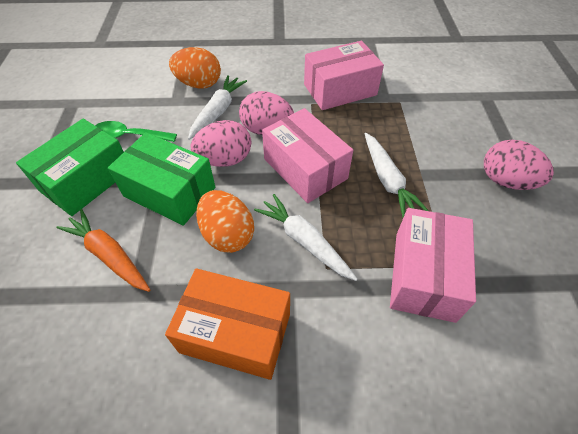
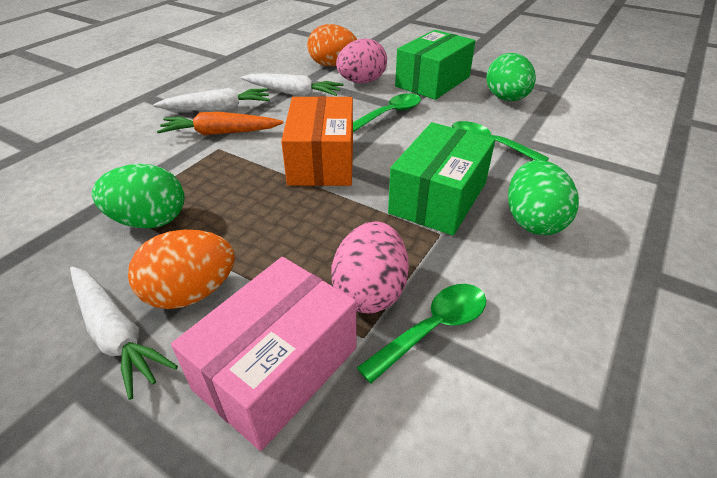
green egg: none = 0 -> [92,164,184,228] [486,53,536,101] [508,160,579,235] = 3
green spoon: [95,121,177,142] = 1 -> [353,93,421,132] [357,284,486,383] [452,121,549,161] = 3
pink box: [262,108,353,203] [304,41,384,110] [390,208,476,323] = 3 -> [171,257,356,451] = 1
pink egg: [191,120,251,167] [239,91,294,135] [484,140,554,190] = 3 -> [331,222,409,313] [336,38,387,83] = 2

